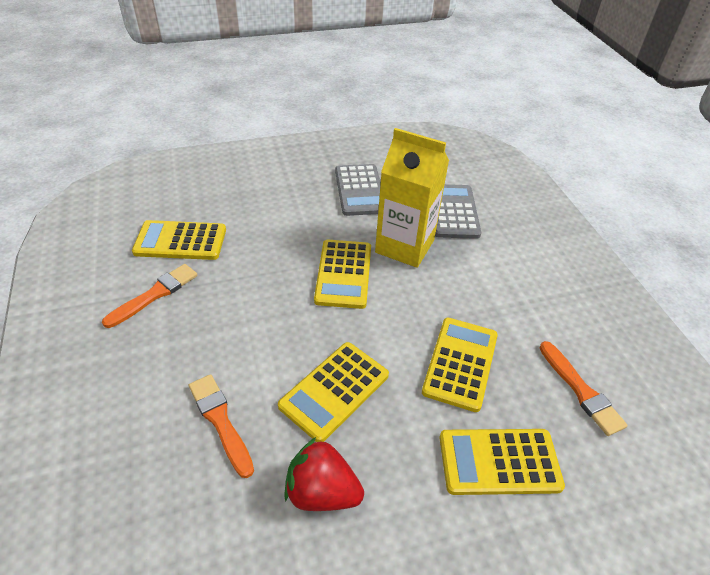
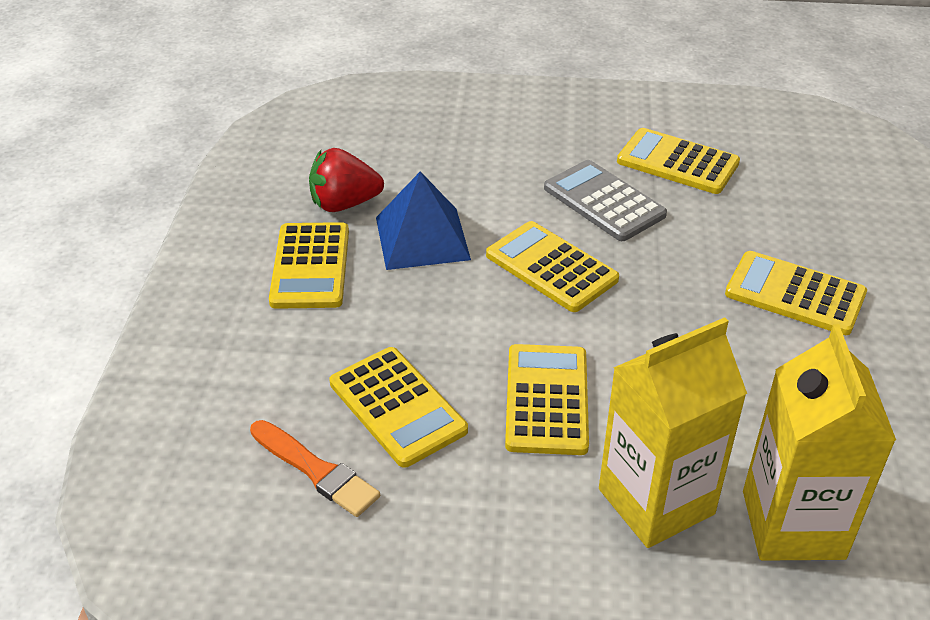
blue pyramid: none = 0 -> [376,171,471,270] = 1
grey calculator: [335,164,381,216] [435,184,481,239] = 2 -> [544,160,667,241] = 1
orange brush: [102,264,198,328] [189,374,254,478] [539,341,628,436] = 3 -> [250,420,380,517] = 1
yellow calculator: [132,220,226,260] [278,342,389,442] [314,240,371,309] [422,318,498,412] [440,429,565,495] = 5 -> [269,222,349,309] [329,347,468,468] [486,221,619,312] [505,344,589,455] [617,128,740,194] [725,251,867,335] = 6
yellow carton: [375,128,449,268] = 1 -> [599,317,747,548] [743,324,896,561] = 2

